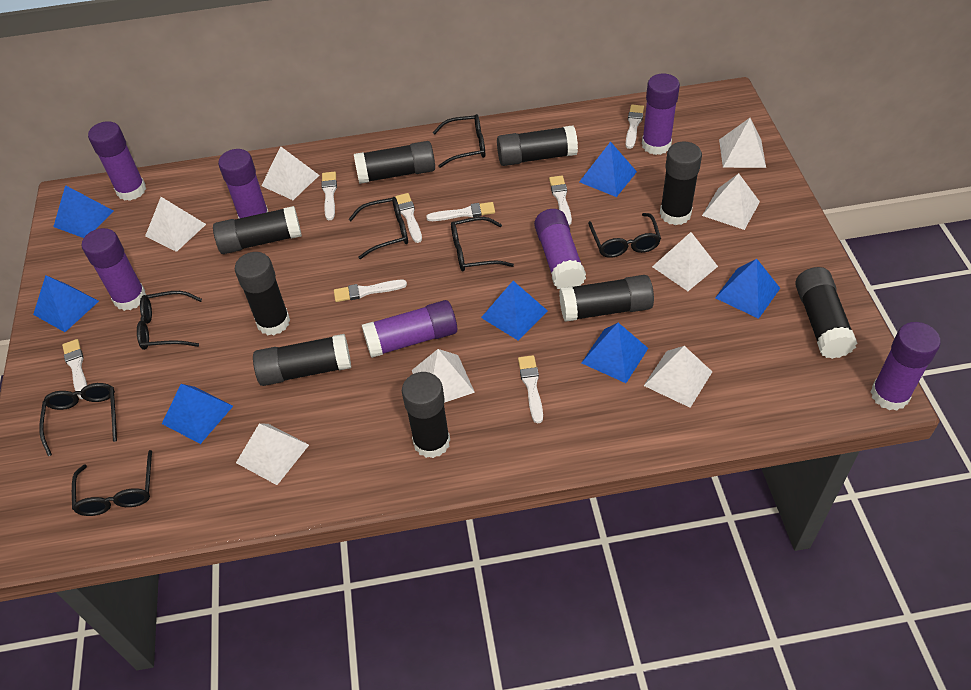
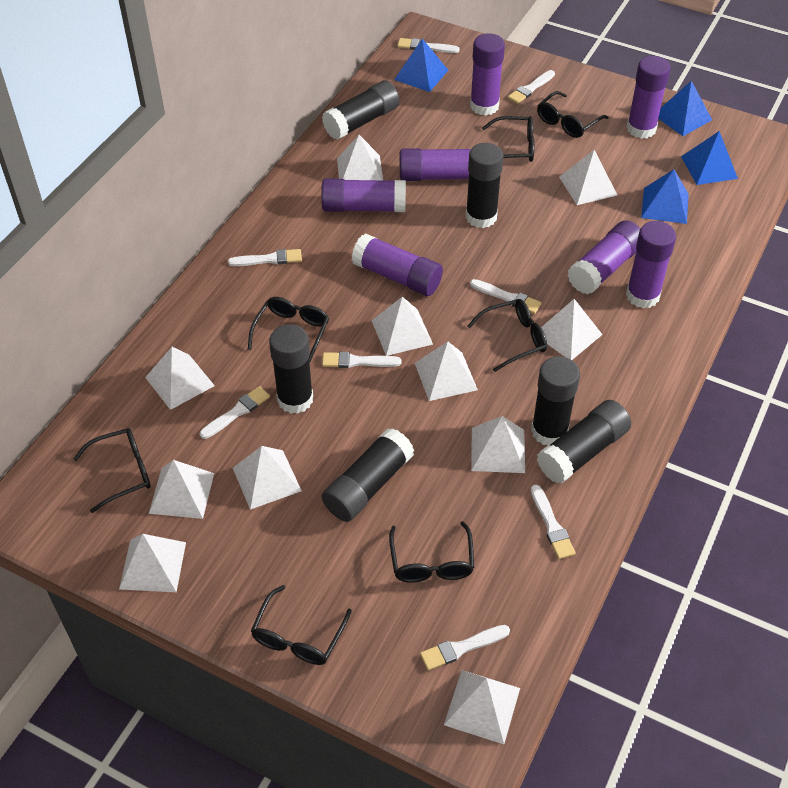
black glue stick: [213,206,302,254] [235,252,290,335] [253,334,351,386] [354,141,435,184] [402,372,450,458] [497,125,578,166] [559,275,654,322] [660,142,702,225] [795,267,858,359] = 9 -> [269,324,313,414] [322,80,400,140] [322,428,414,522] [465,143,503,228] [531,356,580,445] [537,400,631,484] = 6
blue pyramid: [33,275,99,332] [53,185,113,238] [162,384,233,444] [481,281,548,340] [579,142,637,197] [581,323,648,383] [715,259,780,319] = 7 -> [394,39,448,92] [641,169,689,224] [658,81,712,136] [681,131,738,185] = 4
white pyramid: [145,197,206,252] [236,423,309,485] [261,146,319,200] [412,349,475,403] [644,346,712,408] [652,232,718,291] [702,173,760,230] [719,118,766,168] = 8 -> [119,534,186,592] [145,347,215,410] [149,460,214,519] [233,446,302,510] [337,135,383,180] [371,297,433,356] [415,341,478,401] [444,670,520,744] [471,416,525,473] [541,299,603,360] [559,150,618,205] = 11

